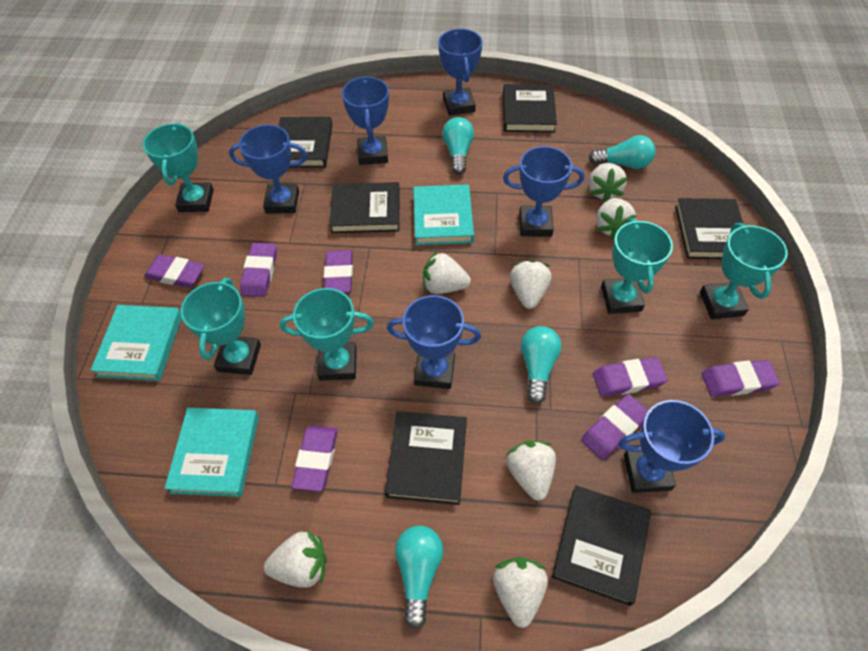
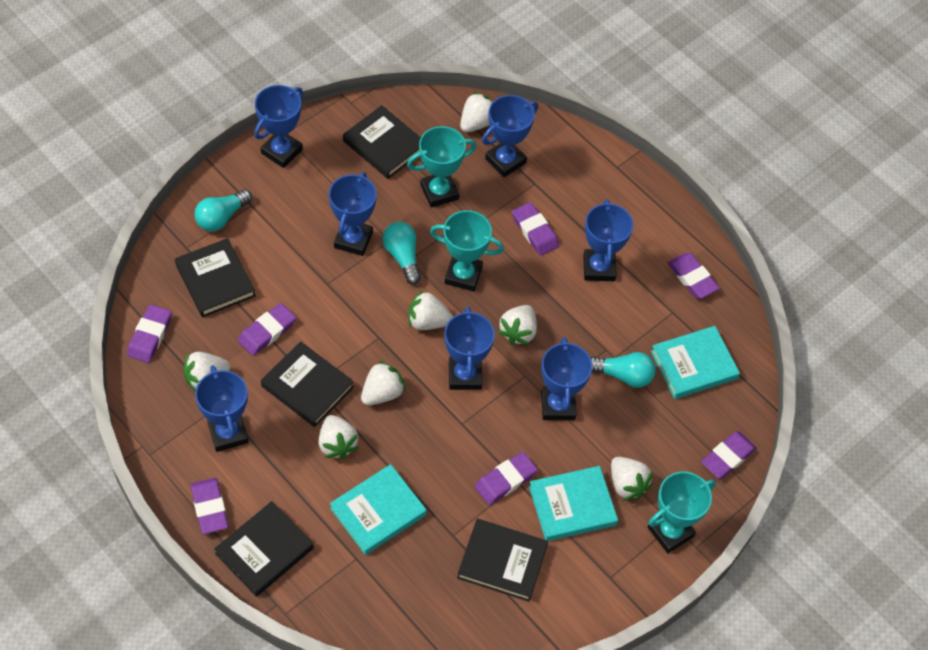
black book: [279,117,333,168] [329,182,400,234] [385,411,467,505] [503,84,557,133] [552,485,651,606] [675,198,743,259] = 6 -> [175,238,256,317] [214,501,314,597] [261,341,354,427] [343,105,421,179] [457,519,548,602] = 5
blue trophy: [229,125,307,214] [342,76,389,165] [387,295,481,389] [438,29,483,116] [503,146,584,237] [618,400,726,493] = 6 -> [195,365,249,452] [254,85,303,168] [329,172,377,256] [444,307,495,390] [482,95,538,177] [541,337,592,420] [583,199,633,281] = 7
turquoise light bulb: [395,526,443,629] [442,117,474,175] [521,326,561,404] [589,135,656,169] = 4 -> [195,189,252,232] [383,222,421,285] [590,352,656,388] = 3
turquoise trophy: [143,122,214,212] [181,278,261,375] [280,288,374,381] [601,218,673,314] [700,223,788,319] = 5 -> [407,126,476,208] [430,210,504,292] [648,472,716,553] = 3

